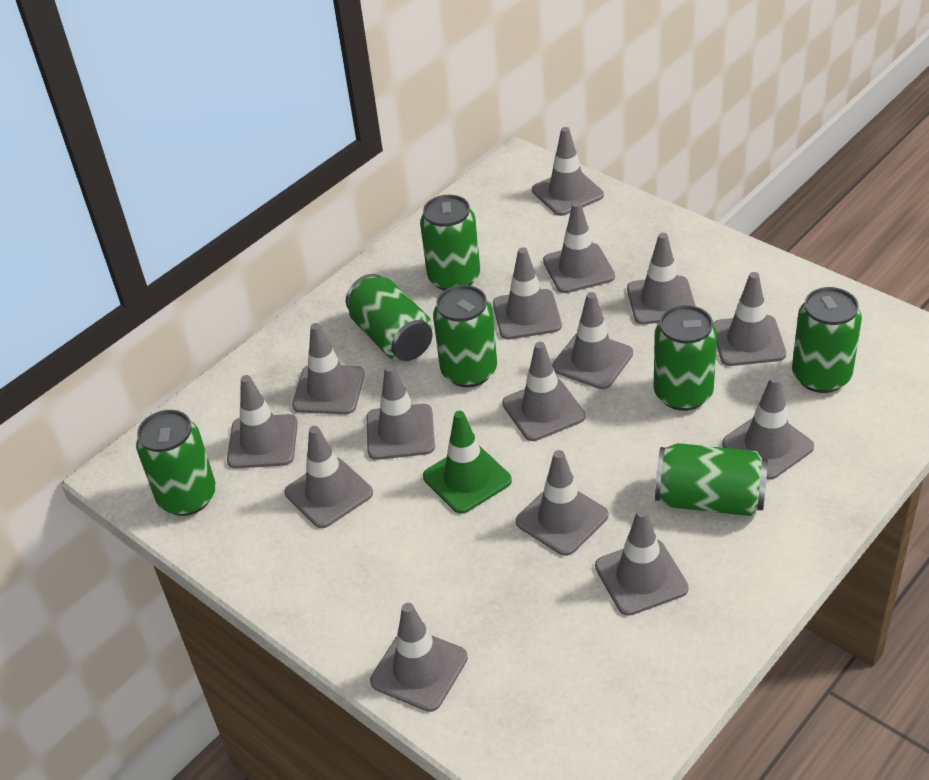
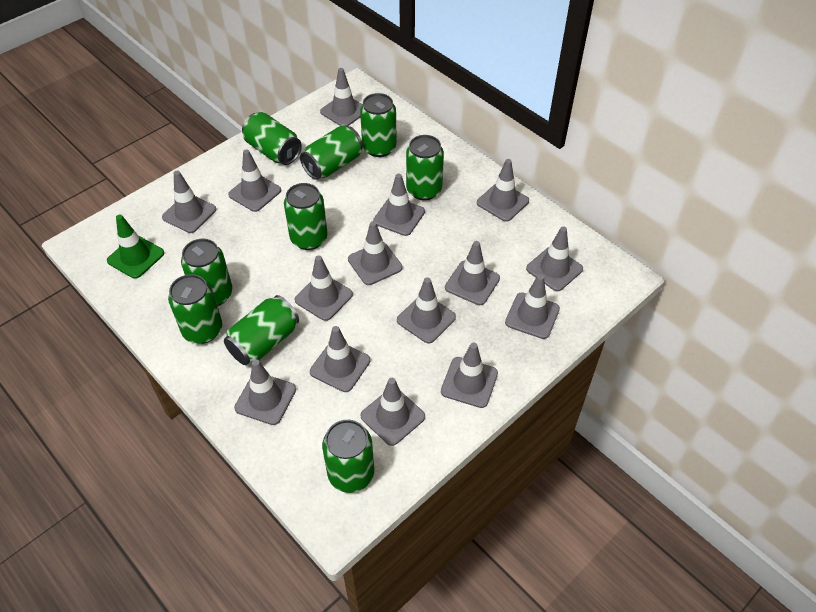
green can: [136,410,216,516] [346,274,433,361] [420,195,480,291] [433,285,497,388] [654,305,717,411] [655,443,768,516] [792,287,862,393] = 7 -> [168,274,222,344] [181,239,233,306] [224,295,299,365] [242,112,302,165] [284,183,328,250] [300,125,363,180] [322,420,374,493] [360,93,397,157] [406,135,444,200] = 9

